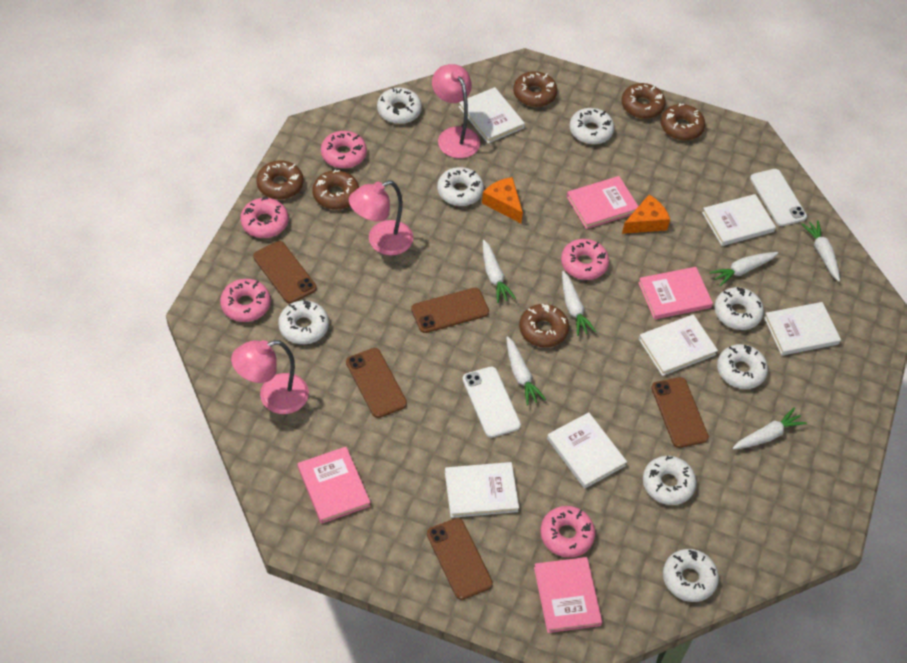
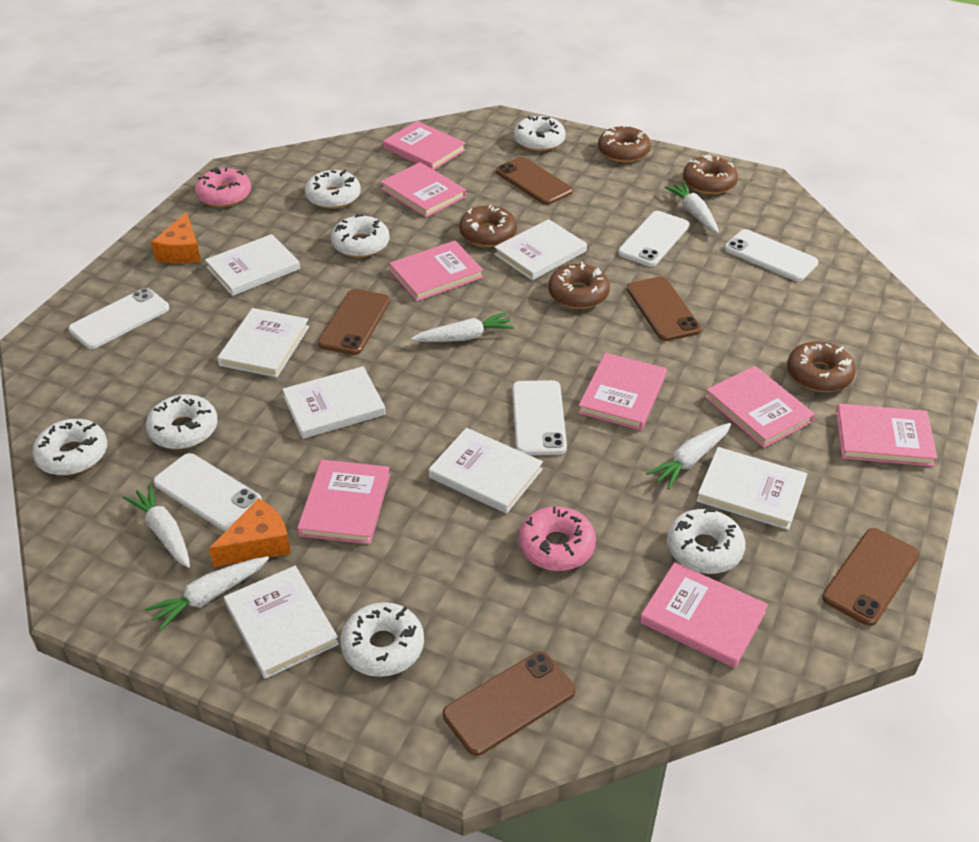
brown donut: [256,160,304,199] [312,170,359,210] [513,71,557,107] [519,304,569,348] [621,83,666,119] [661,103,705,141] = 6 -> [459,205,517,247] [548,262,610,309] [598,125,651,162] [683,155,738,194] [787,341,856,392] = 5
pink book: [298,447,370,524] [534,557,602,633] [567,176,639,229] [638,267,713,320] = 4 -> [297,460,390,544] [381,162,466,218] [383,121,466,170] [389,241,484,301] [578,353,667,430] [640,562,768,668] [705,366,815,448] [836,403,937,467] = 8
pink donut: [220,279,271,322] [240,197,288,238] [321,131,367,169] [540,506,595,558] [561,239,609,280] = 5 -> [195,167,251,207] [519,506,596,571] = 2
pink lamp: [231,340,309,414] [349,180,413,255] [432,64,480,158] = 3 -> none = 0
white book: [445,462,519,518] [459,87,525,143] [547,412,627,489] [639,314,718,376] [702,194,776,246] [764,302,841,356] = 6 -> [205,234,300,296] [217,308,309,378] [224,566,339,679] [282,366,386,439] [428,428,543,514] [494,219,587,280] [697,447,807,530] = 7
white carrot: [483,240,516,303] [506,336,546,405] [562,271,596,336] [709,252,778,287] [733,408,807,449] [801,220,840,282] = 6 -> [123,484,190,568] [145,556,269,631] [411,312,514,342] [646,423,731,489] [665,182,719,233] = 5
white donut: [278,300,329,344] [377,88,422,124] [437,167,484,206] [569,108,614,144] [643,456,696,505] [663,549,719,602] [714,287,764,330] [717,344,768,389] = 8 -> [32,419,107,475] [146,394,218,449] [305,169,361,209] [331,214,390,258] [340,602,424,677] [514,116,566,151] [667,508,745,574] = 7
white phone: [462,367,521,438] [750,169,807,226] = 2 -> [68,288,169,349] [153,453,262,531] [512,380,567,455] [618,211,689,266] [724,229,819,281] = 5

